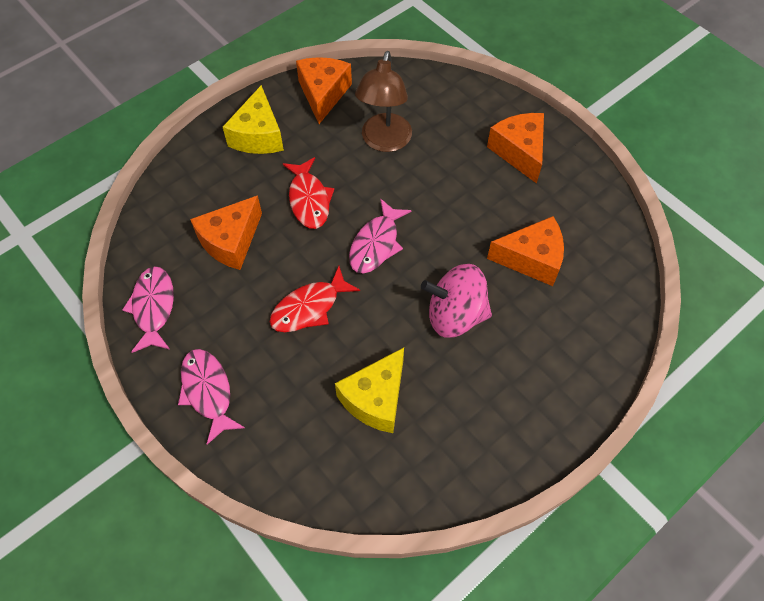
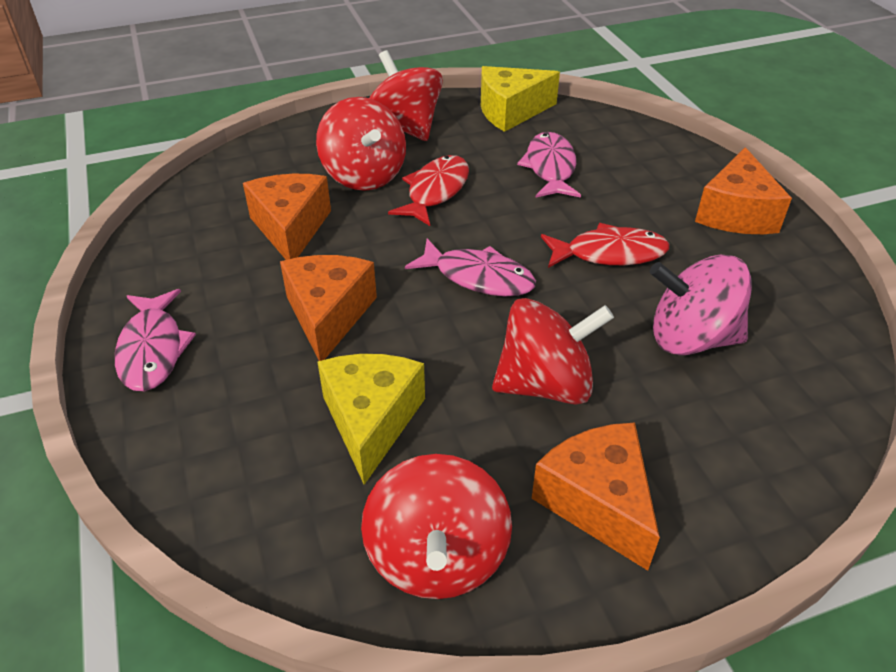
brown lamp: [355,51,412,152] = 1 -> none = 0
red spinning top: none = 0 -> [316,97,406,191] [361,454,512,599] [370,50,443,141] [492,298,614,405] = 4

